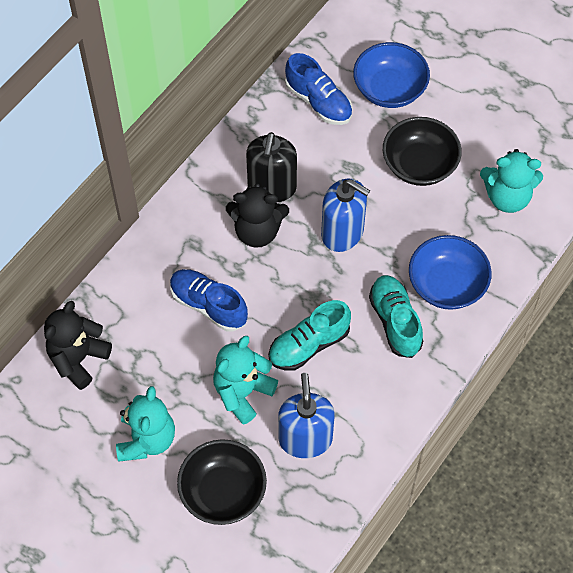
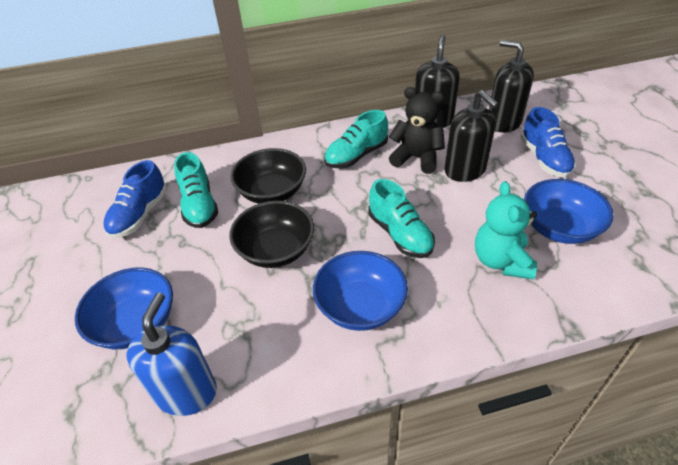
black soap dispenser: [246,132,297,202] = 1 -> [415,35,460,128] [445,90,499,182] [489,40,534,133] = 3
black teddy bear: [44,301,112,390] [226,183,289,248] = 2 -> [389,87,445,174] = 1
blue bowl: [353,42,430,108] [409,235,492,310] = 2 -> [75,267,173,349] [313,251,408,331] [524,179,613,244] = 3
blue soap dispenser: [278,373,335,458] [321,179,370,252] = 2 -> [127,292,217,416] = 1
turquoise shoe: [268,300,351,371] [369,275,423,358] = 2 -> [174,152,218,228] [324,110,388,168] [368,179,435,258] = 3
turquoise teddy bear: [116,386,175,462] [213,336,278,425] [480,149,543,213] = 3 -> [475,181,537,279] = 1

